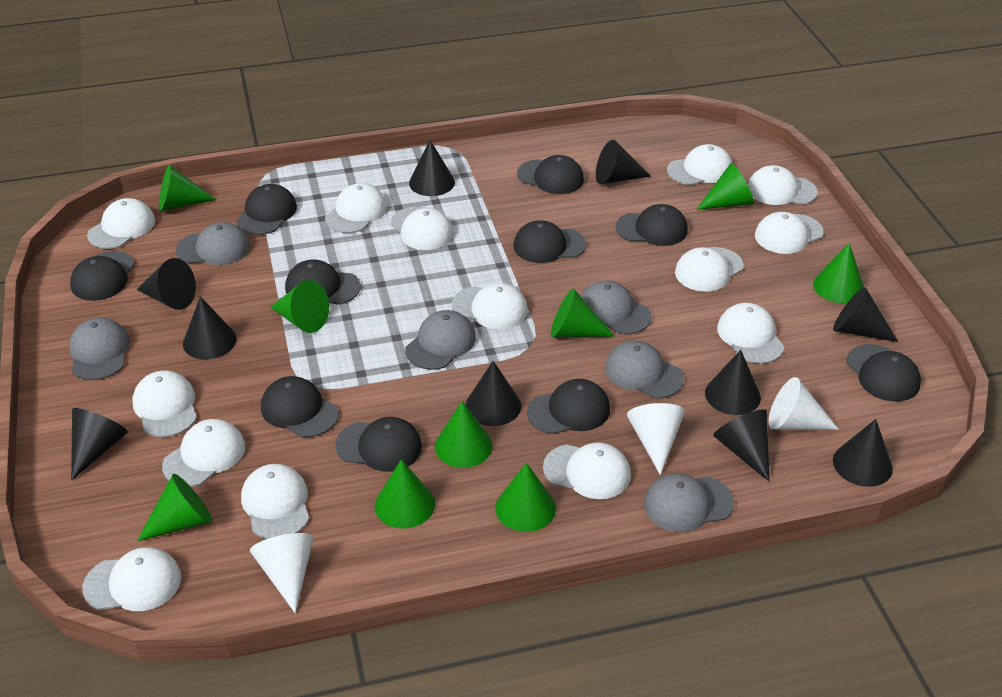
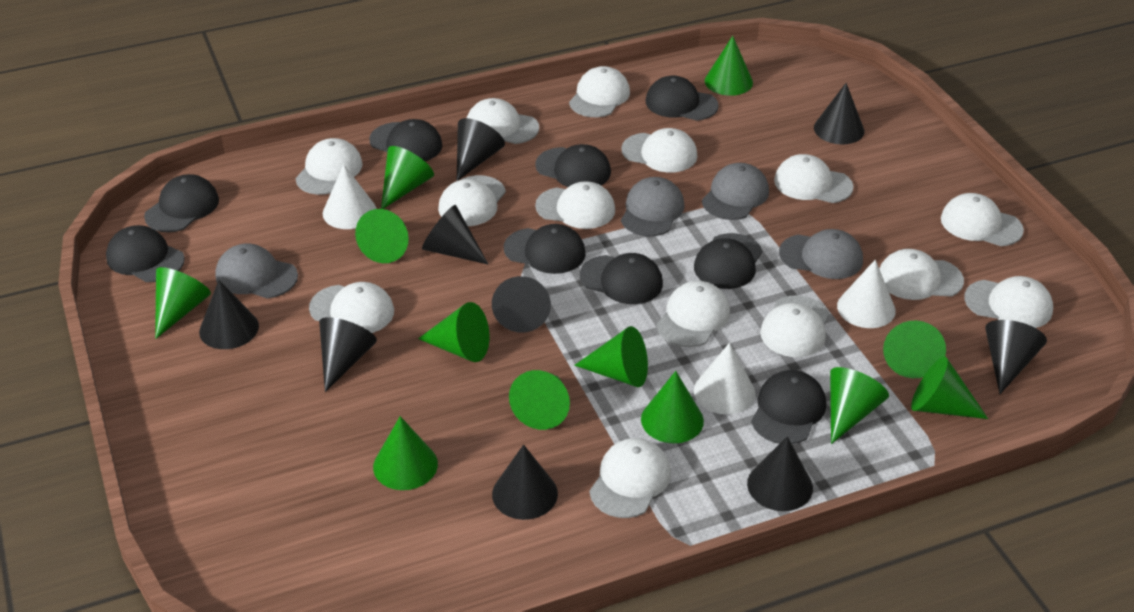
black cap: [70,251,135,301] [236,184,297,235] [261,376,339,438] [285,259,361,305] [335,417,422,472] [513,220,586,263] [517,155,584,194] [527,379,610,434] [616,204,688,246] [846,344,921,402] = 10 -> [106,225,185,282] [144,174,219,232] [369,119,442,161] [504,224,586,274] [535,144,611,187] [580,253,663,304] [646,76,719,121] [694,233,762,289] [751,370,826,444] = 9
black cone: [71,408,128,480] [137,258,196,310] [183,296,237,360] [409,140,455,196] [465,361,521,426] [596,140,651,184] [705,350,761,415] [713,409,770,482] [833,287,898,342] [833,419,893,487] = 10 -> [199,280,259,349] [319,317,377,392] [422,205,488,264] [457,118,505,181] [492,276,551,333] [492,445,558,520] [747,436,813,511] [814,83,864,145] [985,320,1047,394] = 9
green cone: [137,474,212,541] [159,165,217,211] [270,280,329,333] [375,459,435,529] [435,401,493,468] [495,463,556,532] [551,289,615,337] [696,163,754,210] [813,243,864,304] = 9 -> [155,267,211,339] [355,209,409,263] [373,416,438,490] [381,146,434,209] [418,302,489,362] [509,370,570,430] [574,326,648,387] [641,371,704,443] [705,36,753,96] [830,367,889,444] [883,321,946,378] [911,357,988,419] = 12
grey cap: [69,318,130,380] [176,222,250,265] [405,310,476,370] [581,280,652,334] [605,340,684,398] [644,473,734,532] = 6 -> [215,244,298,298] [621,177,685,236] [702,163,769,220] [779,229,863,279] = 4

